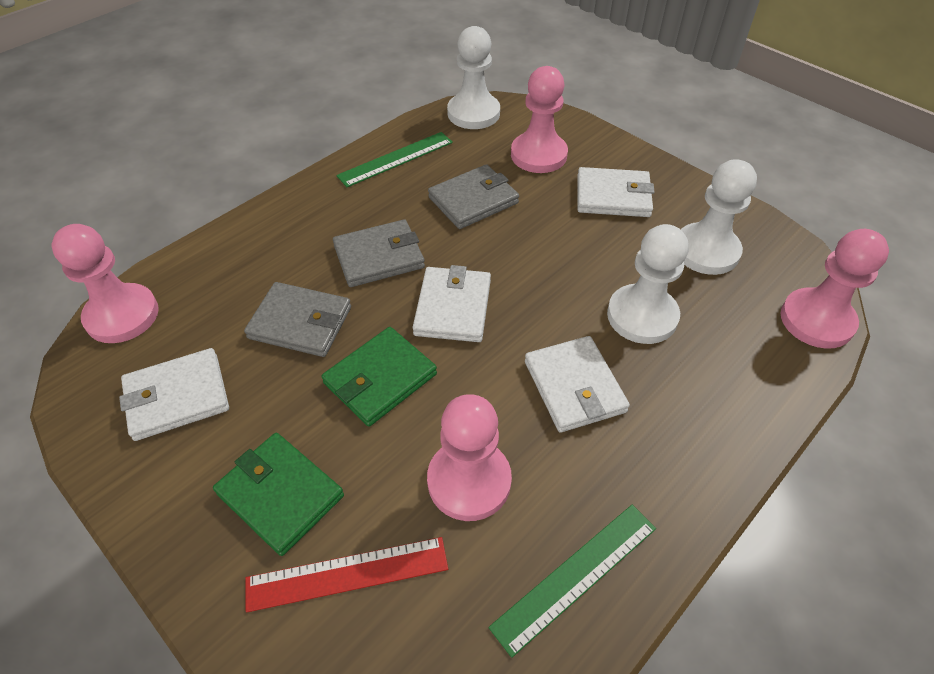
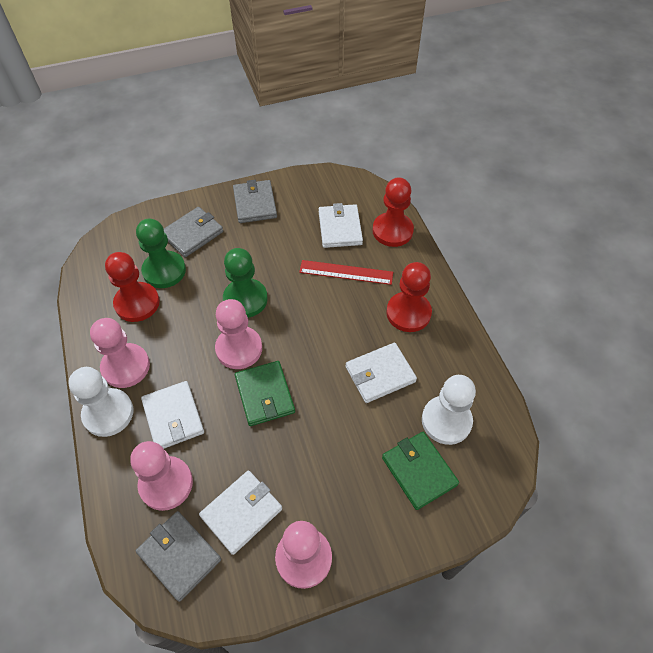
green pawn: none = 0 -> [136,218,186,288] [223,248,268,318] = 2
green ruler: [336,132,453,187] [488,505,656,658] = 2 -> none = 0
red pawn: none = 0 -> [105,252,160,322] [373,177,414,247] [386,262,432,332] = 3
white pawn: [447,26,500,129] [607,224,689,344] [681,159,757,275] = 3 -> [68,367,134,437] [422,375,476,445] = 2

